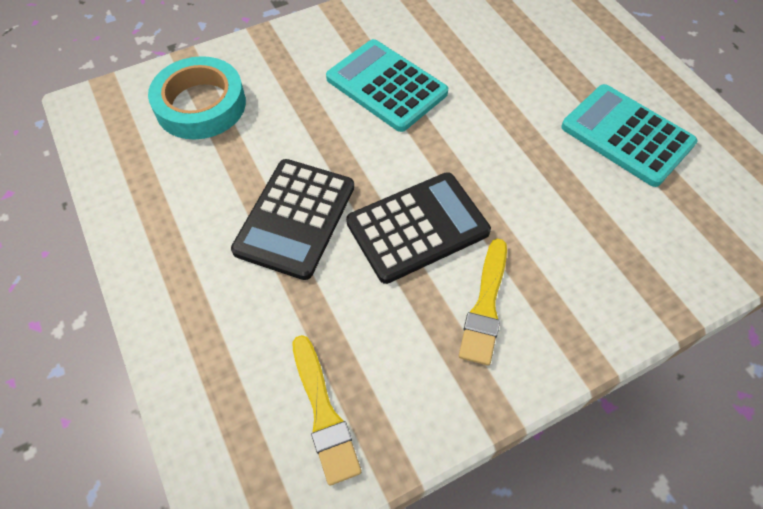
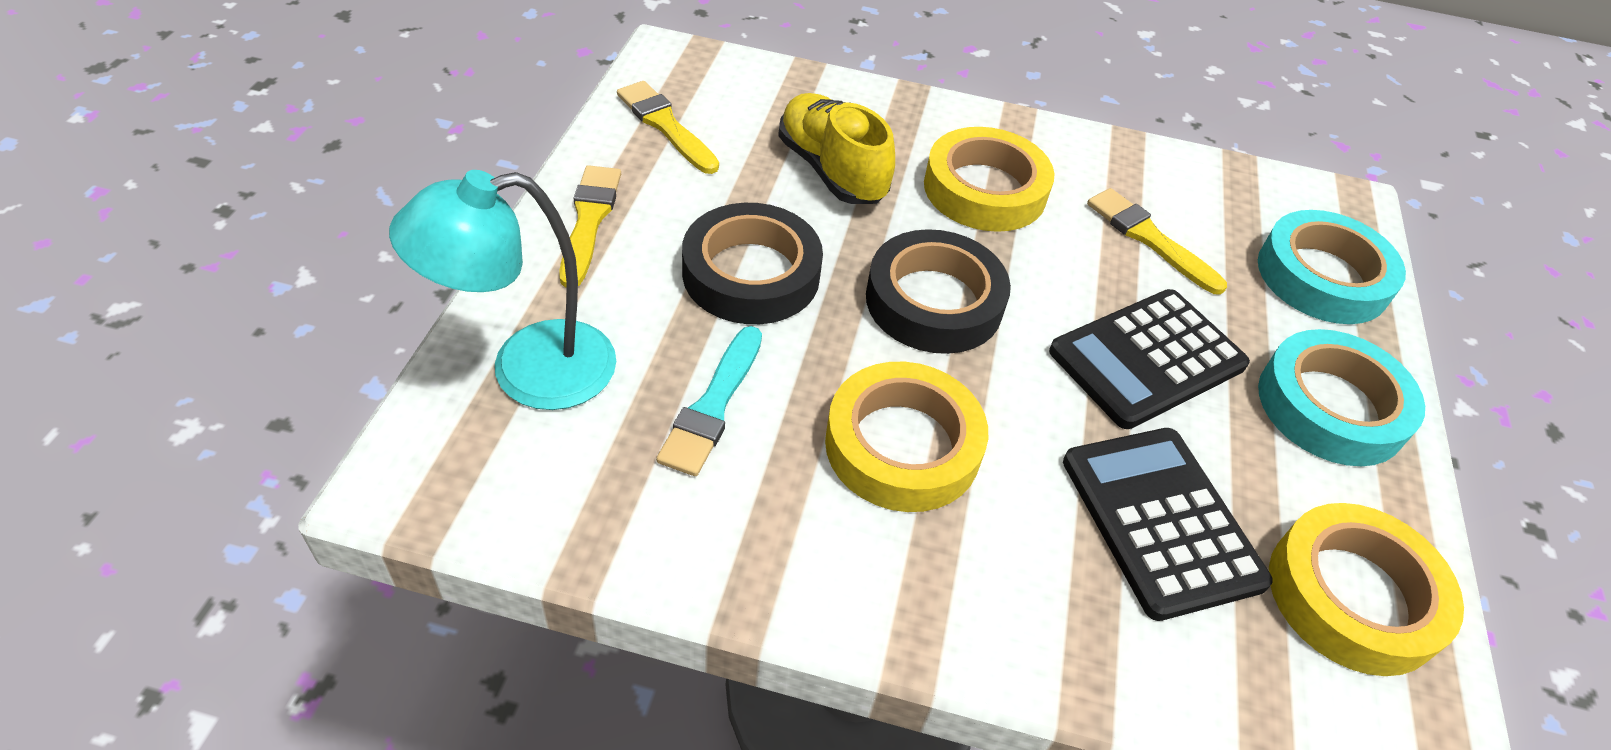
black tape: none = 0 -> [682,203,823,324] [866,229,1011,354] = 2
turquoise brush: none = 0 -> [656,326,762,476] = 1
turquoise calculator: [326,39,448,132] [561,84,697,187] = 2 -> none = 0
turquoise lamp: none = 0 -> [389,170,616,410] = 1
turquoise tape: [148,56,246,140] = 1 -> [1258,210,1406,324] [1258,329,1425,466] = 2
yellow brush: [293,335,362,486] [459,238,507,366] = 2 -> [559,165,621,288] [617,81,719,174] [1087,188,1227,295] = 3
yellow shoe: none = 0 -> [778,93,895,204] = 1
yellow tape: none = 0 -> [825,362,988,512] [924,127,1054,232] [1269,503,1464,676] = 3

